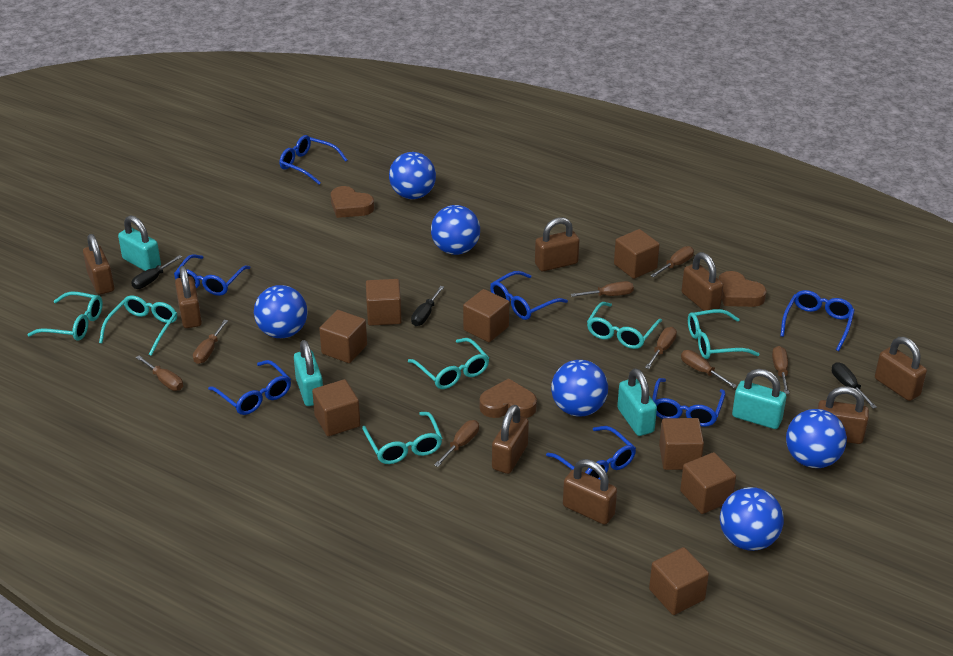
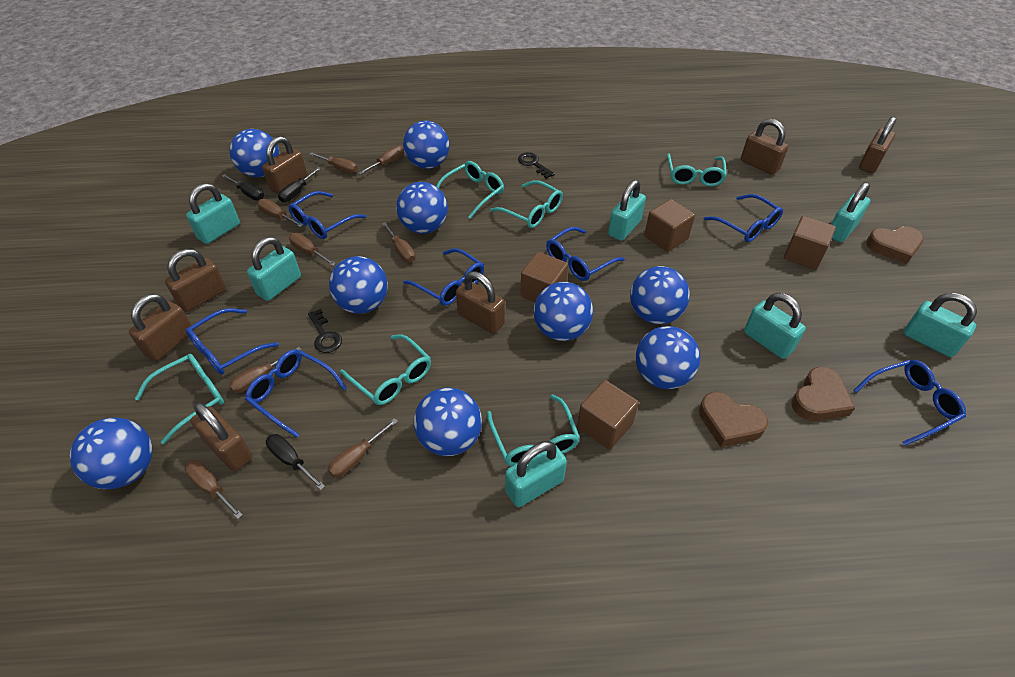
black key: none = 0 -> [308,309,342,353] [518,152,555,179] = 2
blue ball: [254,285,308,338] [389,152,436,199] [431,205,480,255] [551,360,608,416] [720,487,784,551] [786,409,847,468] = 6 -> [70,417,152,489] [229,129,279,177] [329,256,388,314] [396,182,448,234] [403,121,449,169] [414,388,482,456] [534,282,593,341] [630,266,689,324] [635,326,700,389] = 9
brown cube: [312,379,360,436] [319,310,367,363] [366,279,402,326] [463,289,509,342] [614,229,660,279] [649,547,709,615] [659,418,704,470] [680,452,736,514] = 8 -> [521,252,568,302] [577,380,639,450] [644,199,695,252] [784,216,836,269] = 4
brown padlock: [83,234,114,295] [175,266,202,328] [492,405,529,474] [535,217,579,271] [563,459,617,525] [681,252,723,311] [817,386,869,444] [875,337,927,401] = 8 -> [129,294,194,361] [165,249,226,312] [191,402,252,471] [262,136,308,194] [456,271,505,334] [741,119,788,175] [859,116,896,173] = 7
turquoise padlock: [118,215,161,271] [294,340,323,406] [617,369,657,436] [732,369,786,429] = 4 -> [186,183,240,244] [247,237,301,301] [505,441,567,507] [608,180,646,241] [744,293,806,359] [831,182,871,242] [903,293,977,357] = 7

